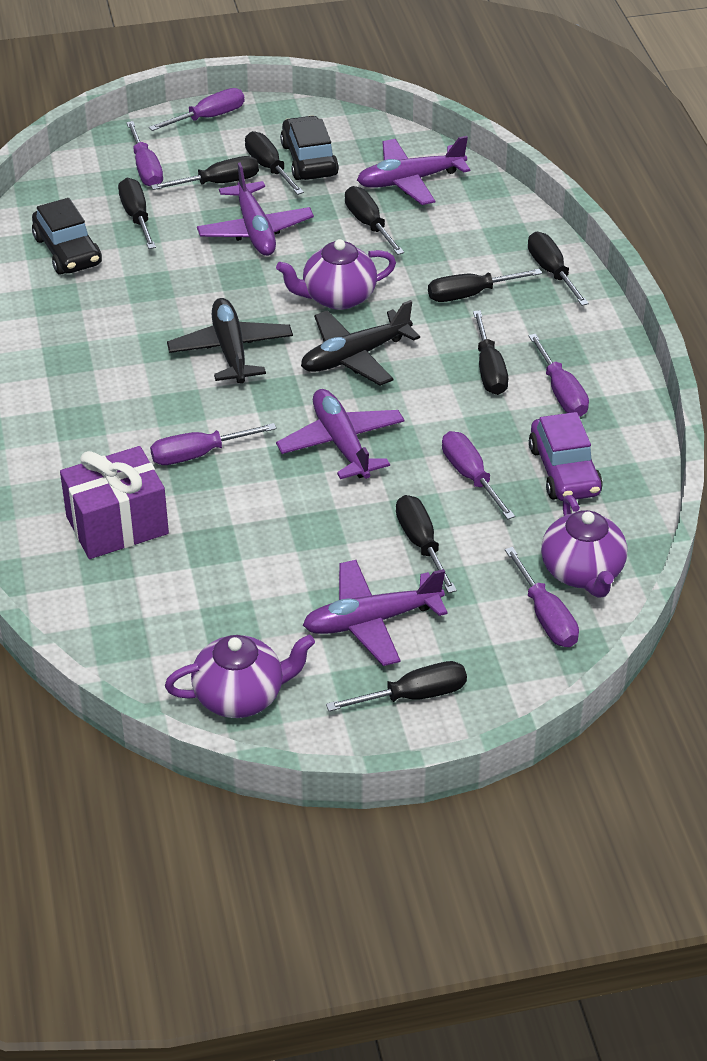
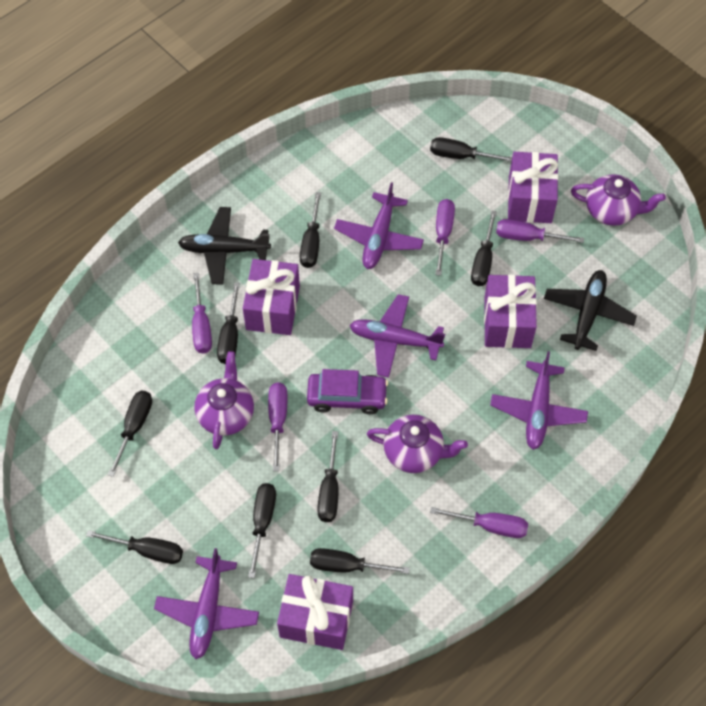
black car: [32,198,102,275] [280,115,339,180] = 2 -> none = 0
purple gift: [60,446,169,559] = 1 -> [243,259,300,335] [277,574,353,650] [484,275,537,348] [508,152,558,223] = 4
purple screwdriver: [126,121,163,187] [149,88,244,131] [150,423,276,465] [442,431,515,520] [505,547,579,647] [528,334,589,417] = 6 -> [192,273,212,353] [268,382,288,471] [430,507,528,538] [435,199,455,276] [496,219,584,243] = 5

